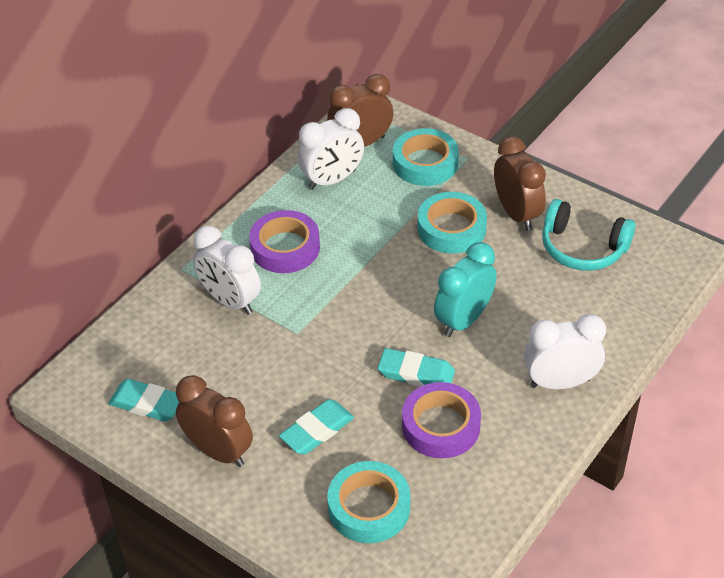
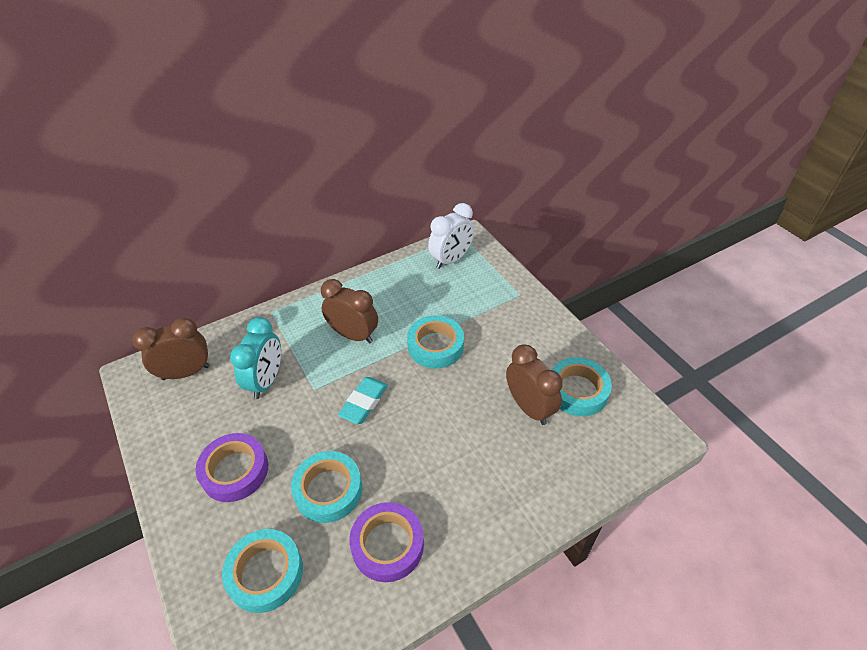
turquoise eraser: [108,379,179,422] [279,399,354,454] [378,348,455,387] = 3 -> [338,377,388,424] = 1
turquoise headphones: [542,199,636,271] = 1 -> none = 0
turquoise tape: [327,461,410,543] [393,128,459,186] [418,192,487,254] = 3 -> [222,529,303,613] [291,451,362,523] [407,315,464,369] [552,357,612,416] = 4
white clock: [193,226,261,315] [297,108,364,190] [524,314,606,389] = 3 -> [428,203,474,269] = 1

